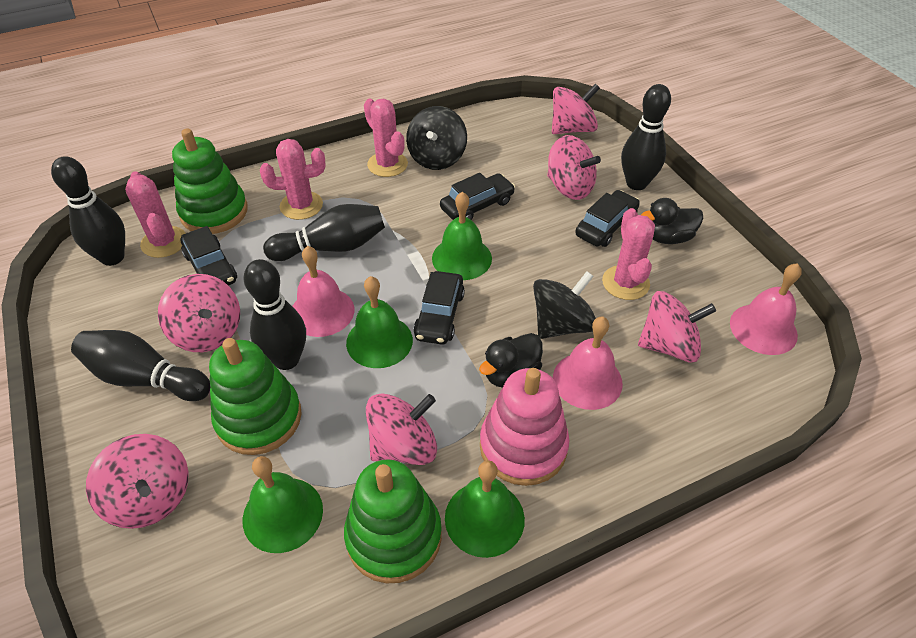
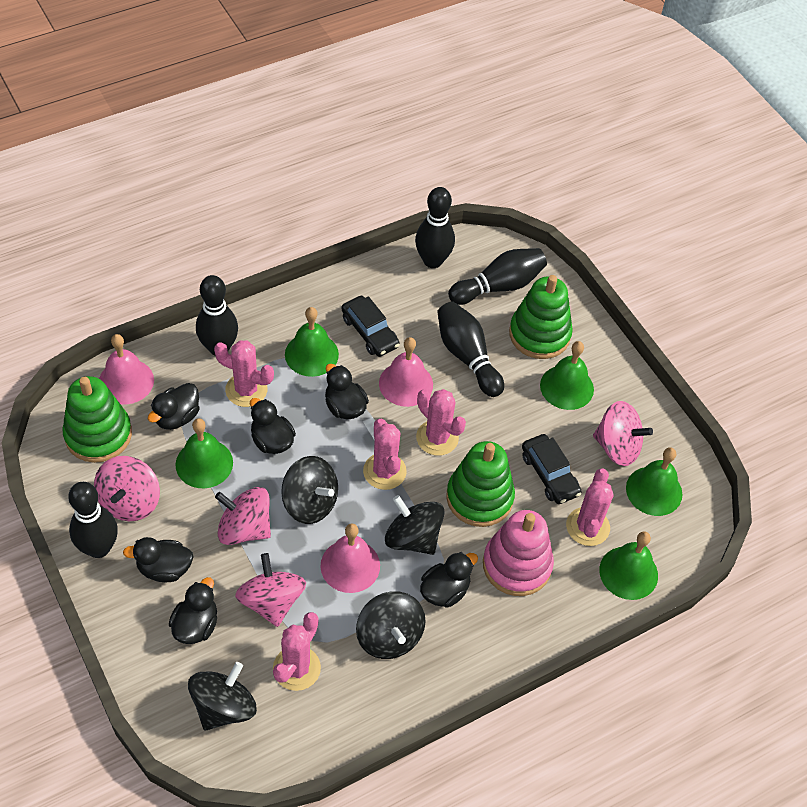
black car: [181,226,237,286] [413,271,465,345] [440,173,515,220] [575,190,640,247] = 4 -> [342,296,400,357] [522,434,581,504] = 2
black duck: [479,333,543,388] [641,198,703,244] = 2 -> [123,537,194,582] [148,383,200,430] [169,577,217,644] [250,398,296,454] [325,364,369,419] [420,552,478,608] = 6
black spinning top: [406,106,467,170] [533,271,596,339] = 2 -> [188,662,257,730] [281,456,338,524] [356,591,426,659] [385,495,445,555] = 4
green bell: [243,456,323,553] [346,276,413,368] [432,192,492,280] [445,460,525,558] = 4 -> [176,418,233,488] [285,307,339,377] [540,341,594,410] [599,531,658,600] [626,447,682,516] = 5
pink cactus: [125,171,186,258] [260,139,326,220] [364,99,408,177] [602,208,655,300] = 4 -> [214,340,274,407] [273,612,321,691] [363,419,407,490] [416,389,466,456] [566,468,613,546] = 5
pink spinning top: [86,434,188,529] [158,274,240,352] [366,393,437,465] [547,135,601,200] [552,84,600,134] [638,291,716,363] = 6 -> [94,456,160,521] [215,487,271,545] [235,553,306,627] [593,401,653,466] = 4

